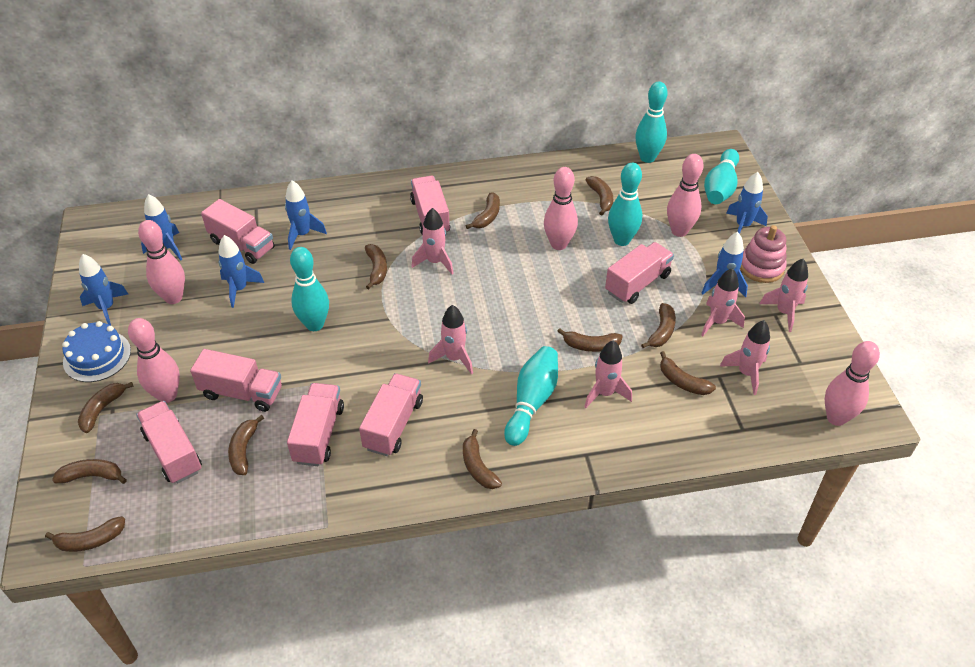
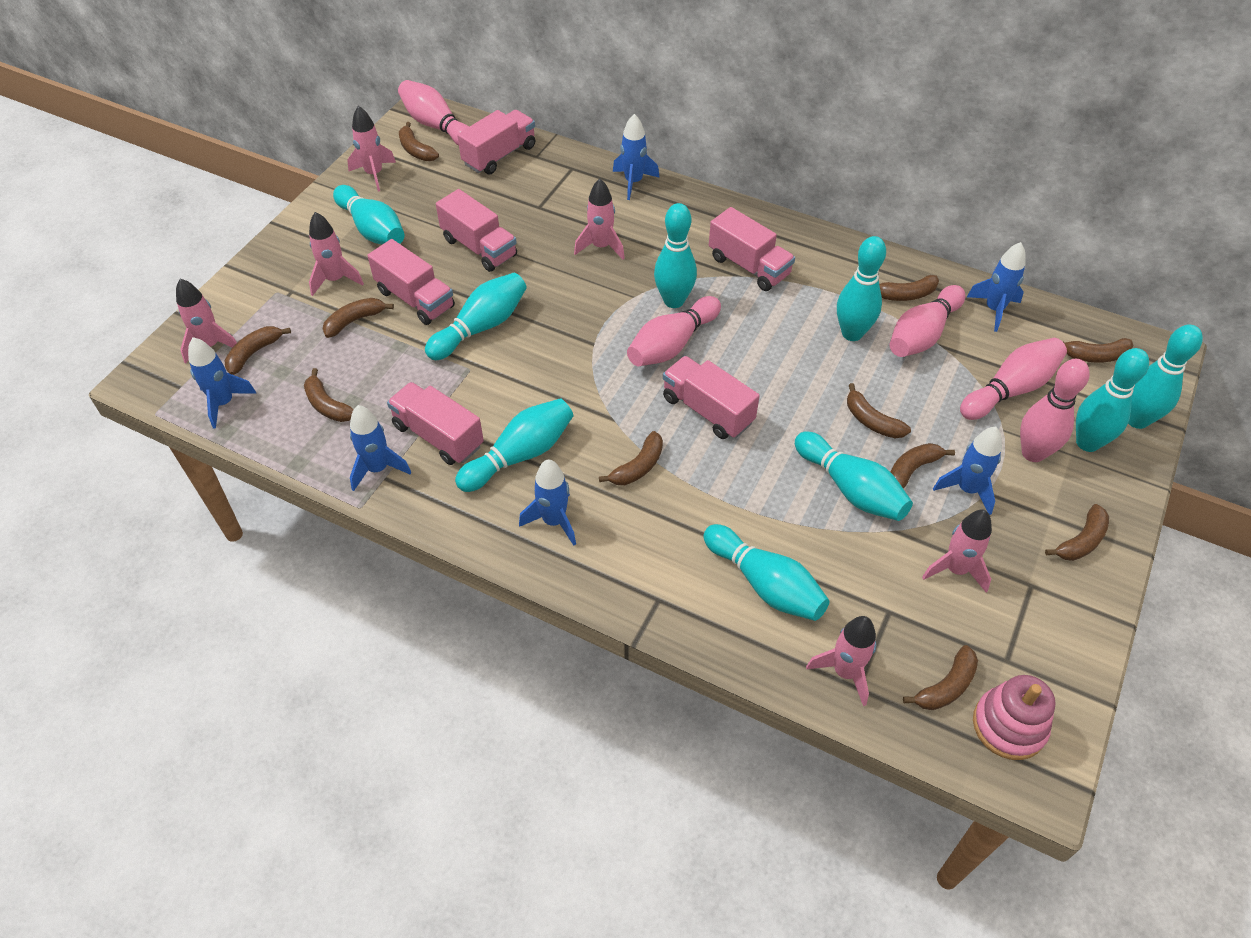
blue cake: [62,321,131,382] = 1 -> none = 0
pink truck: [136,401,202,484] [190,349,282,412] [201,199,275,264] [287,383,344,466] [359,373,423,456] [410,176,450,235] [605,242,674,304] = 7 -> [367,239,455,325] [387,382,484,465] [436,189,517,272] [457,110,535,174] [663,356,760,439] [709,207,795,291] = 6
turquoise bowling pin: [290,247,329,331] [504,346,558,446] [608,163,642,246] [635,82,668,163] [704,149,739,204] = 5 -> [333,185,405,244] [425,273,527,360] [455,398,573,492] [654,203,697,308] [704,524,830,621] [795,431,913,521] [837,236,886,341] [1076,348,1149,452] [1128,325,1203,429] = 9

